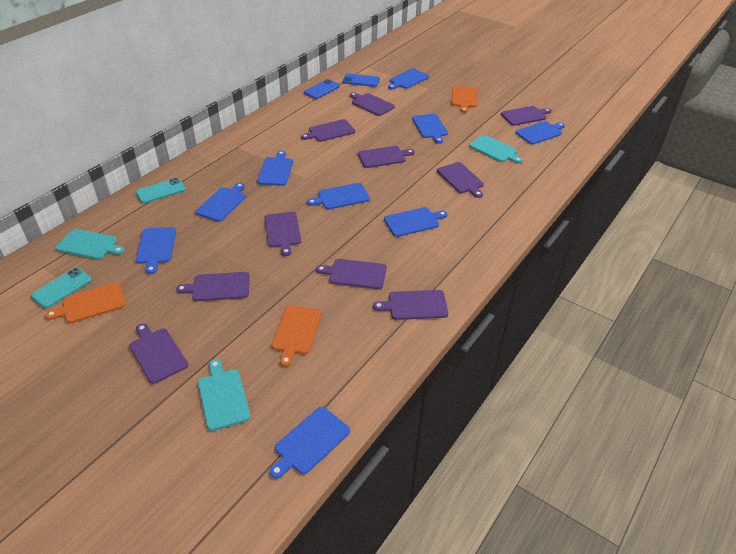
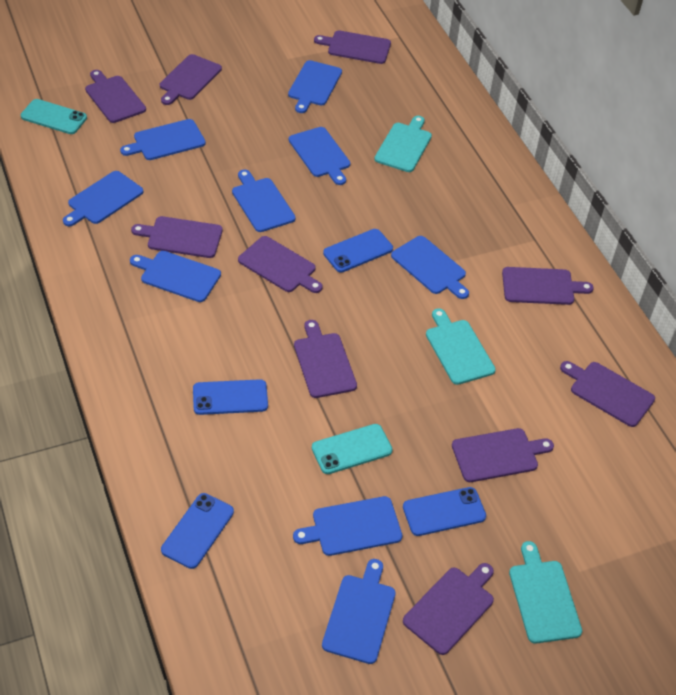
blue phone: [304,79,340,99] [343,73,380,87] = 2 -> [161,493,234,569] [193,379,268,415] [323,229,393,272] [403,487,486,536] = 4
orange cutting board: [45,283,126,323] [272,305,322,367] [452,86,477,113] = 3 -> none = 0

